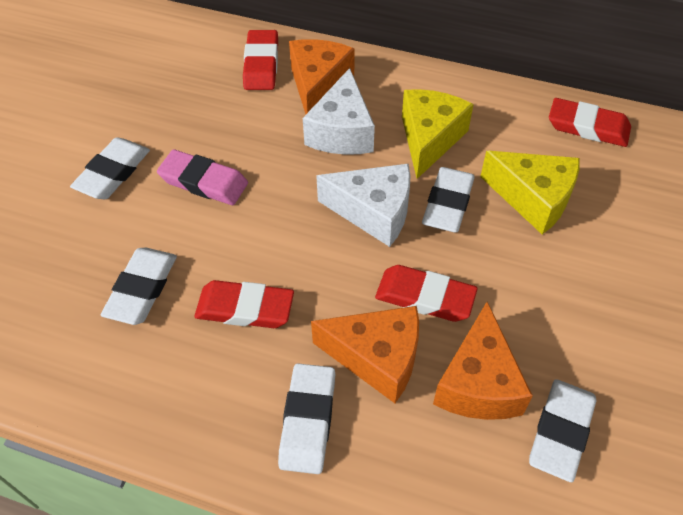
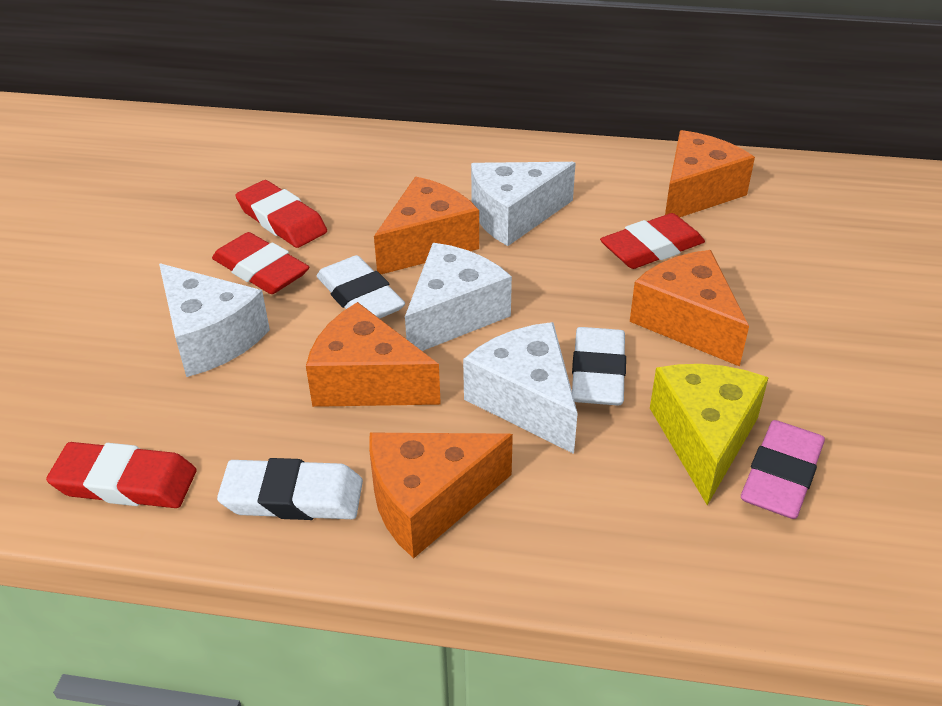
orange cheese: [289,39,355,114] [311,306,419,403] [433,302,533,420] = 3 -> [306,302,441,407] [369,432,513,559] [374,177,479,274] [630,250,749,367] [665,130,755,217] = 5
white cheese: [303,68,375,155] [316,164,411,247] = 2 -> [159,263,270,377] [405,243,512,351] [463,322,578,454] [471,162,575,246] = 4
white eraser: [70,137,150,200] [101,248,177,325] [278,363,335,474] [422,167,475,233] [529,379,596,482] = 5 -> [217,458,363,520] [317,255,405,319] [572,327,626,406] = 3
yellow cheese: [402,89,474,179] [480,151,580,234] = 2 -> [650,364,769,505] = 1

